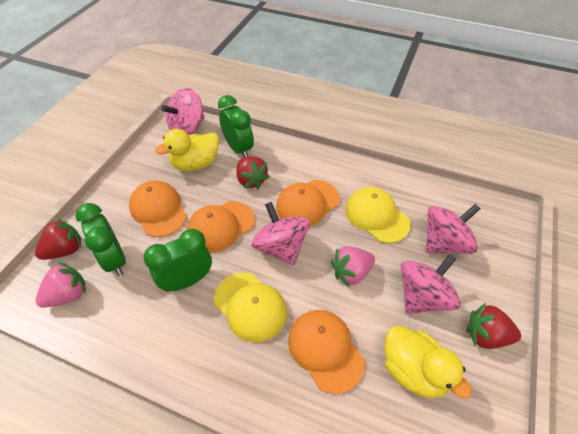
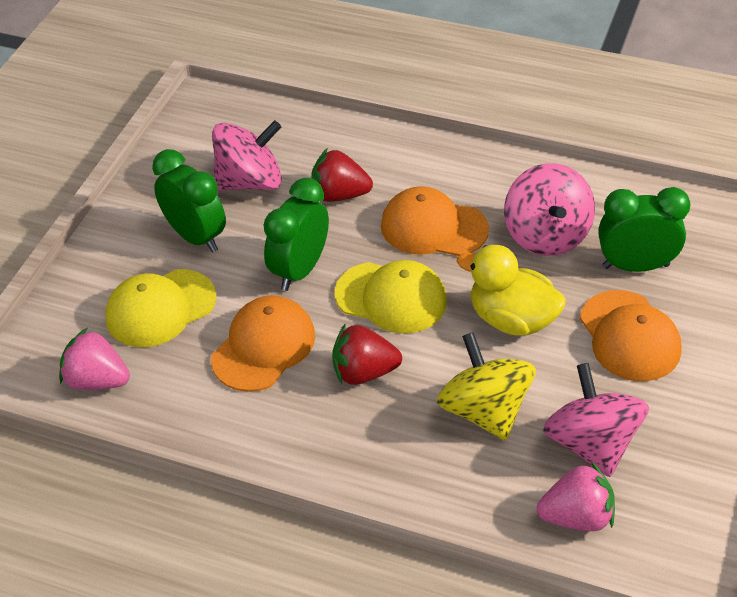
orange cap: [129,181,187,237] [187,201,255,253] [276,180,340,226] [288,310,365,394] = 4 -> [211,295,315,392] [381,186,489,256] [580,290,682,381] = 3
pink spinning top: [161,88,204,135] [251,202,310,265] [400,254,461,314] [425,204,481,254] = 4 -> [212,120,282,191] [504,163,595,256] [543,363,649,477] = 3
red strawberry: [35,218,81,260] [236,156,270,189] [467,303,521,349] = 3 -> [311,148,373,202] [332,323,402,385] = 2
yellow duck: [156,129,219,171] [385,326,472,399] = 2 -> [457,245,566,336] = 1
yellow spinning top: none = 0 -> [437,332,536,440] = 1

